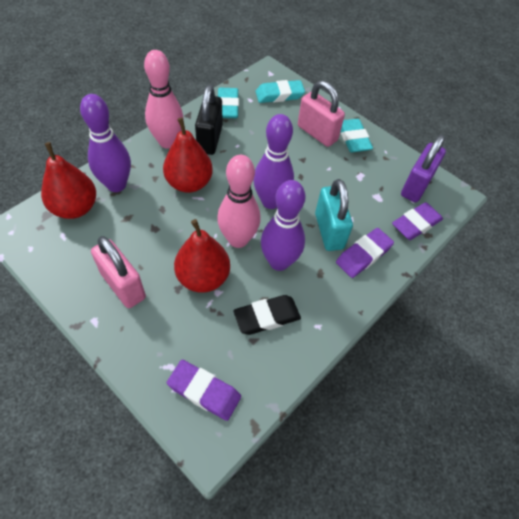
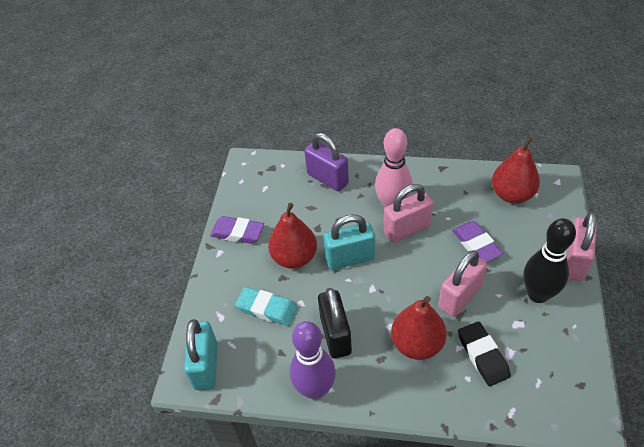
black bowling pin: none = 0 -> [523,218,576,303] = 1
pink bowling pin: [144,50,184,149] [217,155,261,248] = 2 -> [375,128,412,208] = 1
pink padlock: [91,236,146,308] [298,81,345,147] = 2 -> [384,184,433,243] [438,250,487,317] [567,212,597,281] = 3
purple bowling pin: [80,94,131,192] [253,114,294,209] [261,180,305,271] = 3 -> [290,321,336,400] = 1
purple eraser: [167,360,241,421] [336,228,394,278] [392,202,443,240] = 3 -> [210,216,264,244] [452,221,503,263] = 2
turquoise eraser: [218,88,239,118] [255,80,305,103] [341,119,373,152] = 3 -> [235,287,297,326] = 1
turquoise padlock: [315,179,353,251] = 1 -> [184,319,218,390] [323,214,375,270] = 2

